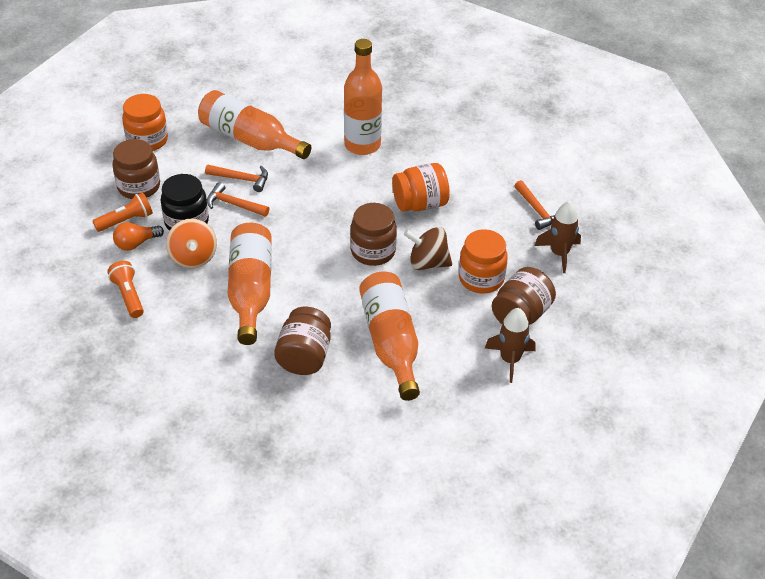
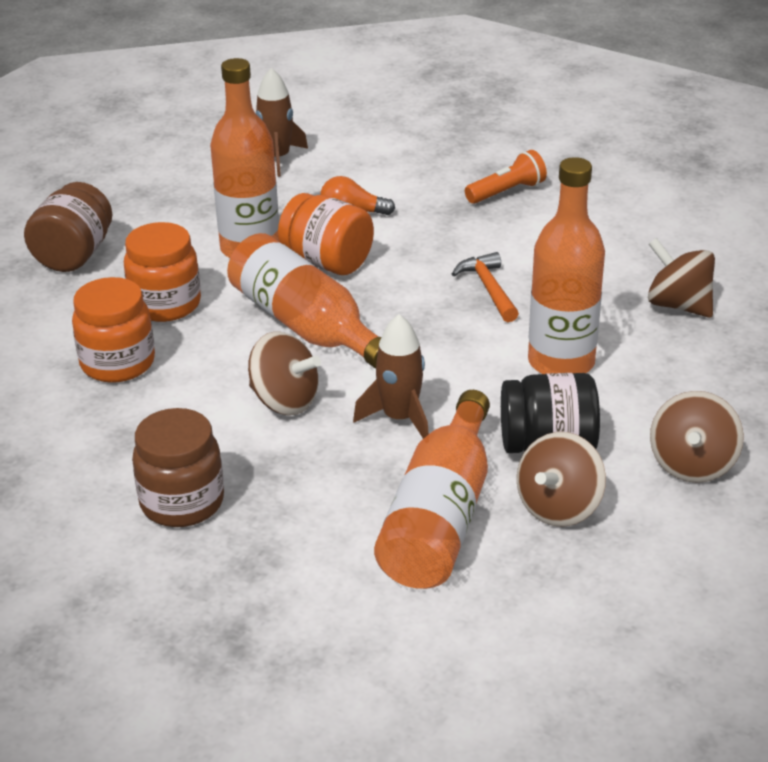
brown jar: [112,139,160,199] [274,306,331,375] [350,203,397,266] [492,267,556,325] = 4 -> [24,182,112,272] [132,408,224,527] = 2
brown spinning top: [404,227,452,270] = 1 -> [248,332,321,415] [517,432,606,527] [648,238,715,318] [650,391,744,483] = 4
orange flashlight: [93,192,153,232] [107,261,144,318] = 2 -> [465,150,547,204] = 1
orange hammer: [205,165,268,192] [207,182,270,217] [515,180,555,230] = 3 -> [452,252,519,322] = 1
orange spinning top: [166,219,217,268] = 1 -> none = 0

